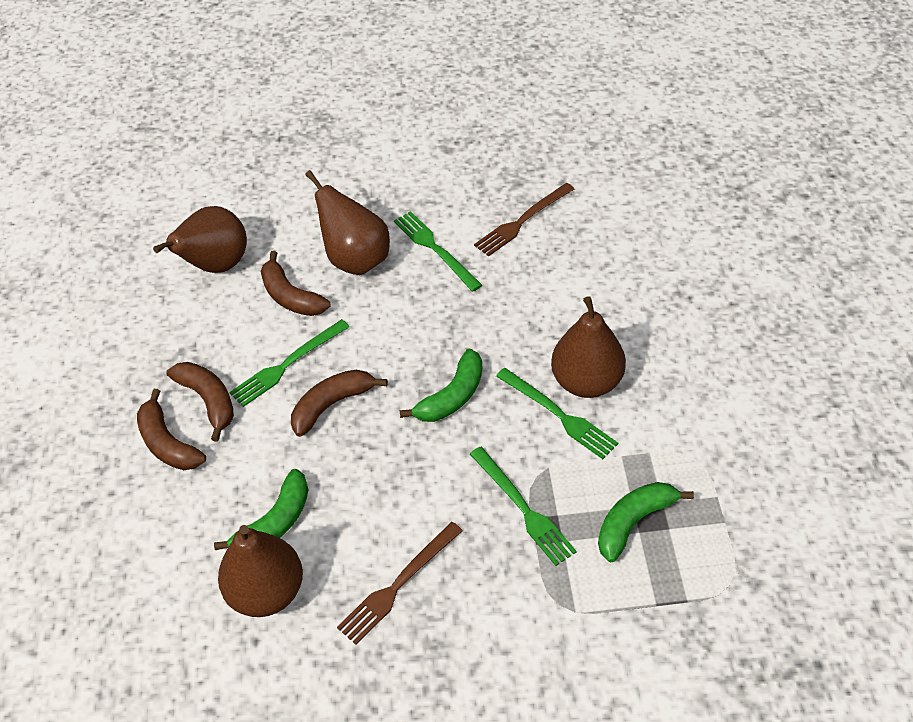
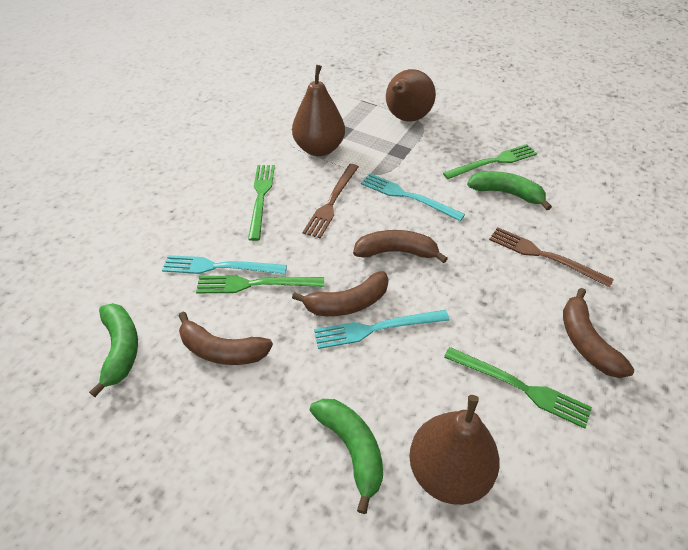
brown pear: [153,206,247,273] [218,525,303,617] [305,170,390,275] [551,296,626,398] = 4 -> [292,65,345,156] [386,69,436,121] [409,395,500,505] = 3
turquoise fork: none = 0 -> [162,255,287,275] [314,310,449,349] [361,173,465,221] = 3

